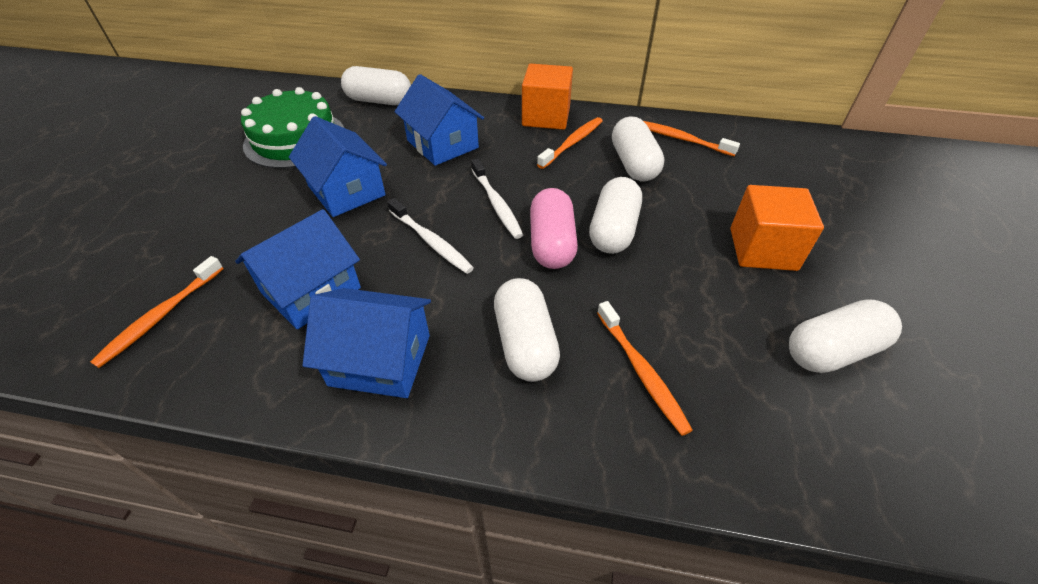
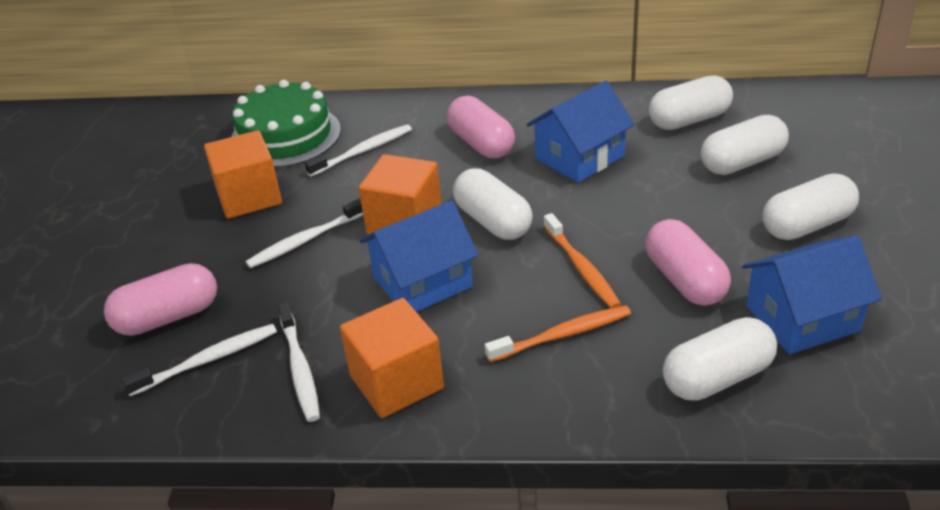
blue house: [235,209,361,329] [289,116,387,217] [303,288,431,398] [394,74,484,166] = 4 -> [360,200,479,312] [526,81,635,183] [742,236,882,354] = 3
orange cube: [522,64,573,130] [730,185,824,271] = 2 -> [204,130,282,219] [340,298,444,418] [359,154,441,235] = 3
orange toothbrush: [90,256,223,368] [537,117,602,169] [597,301,693,436] [644,121,740,156] = 4 -> [485,305,631,362] [544,213,621,308] = 2
pink capsule: [530,188,578,269] = 1 -> [104,263,217,336] [447,96,515,159] [645,219,731,306] = 3
white toothbrush: [387,198,474,274] [471,159,523,239] = 2 -> [122,324,277,396] [246,198,363,268] [278,302,320,422] [305,124,412,177] = 4

